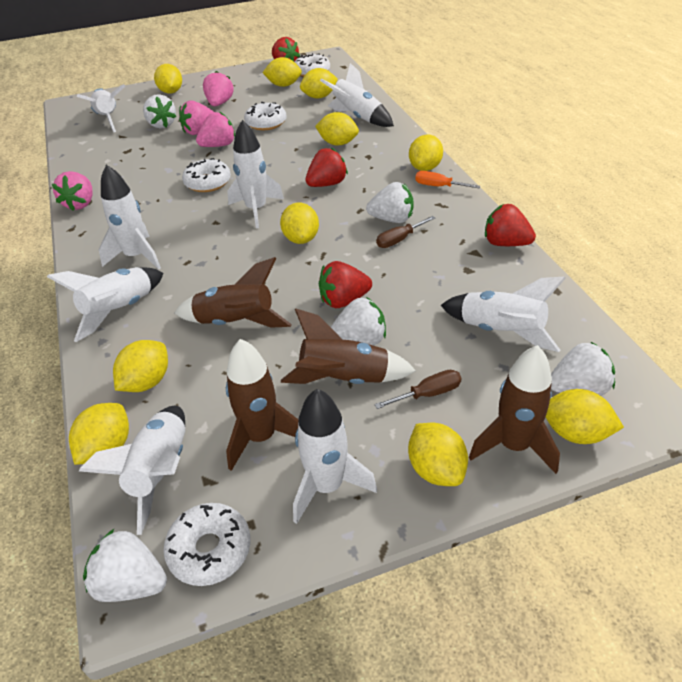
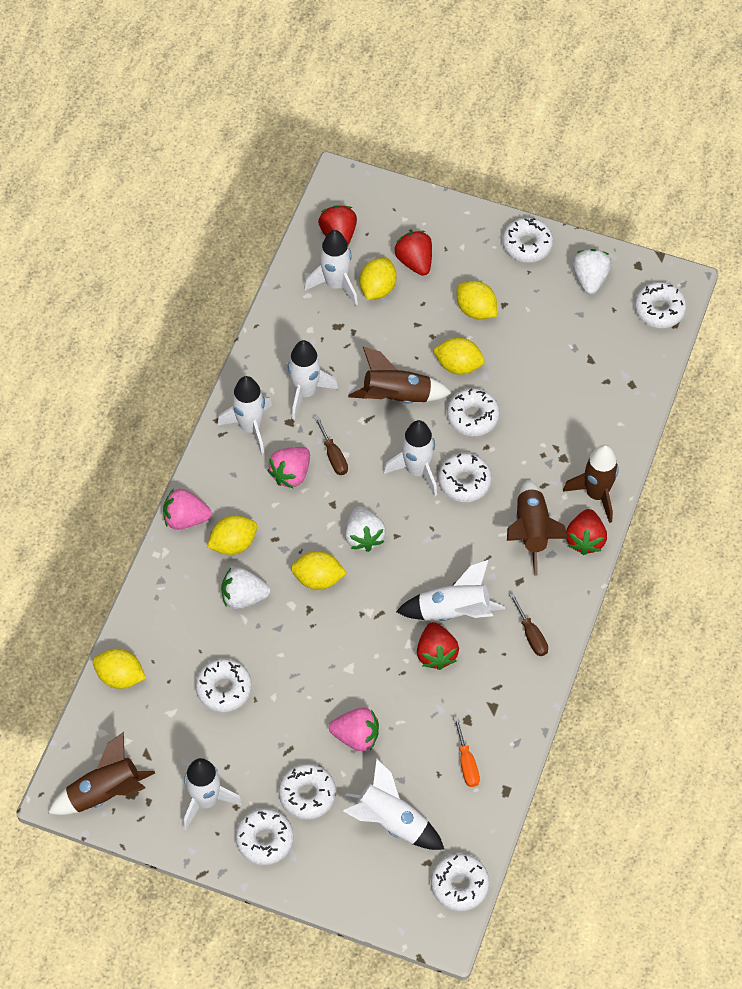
pink strawberry: [52,171,93,211] [179,100,214,135] [196,112,235,147] [203,71,234,106] = 4 -> [163,489,212,530] [267,447,310,489] [329,708,379,751] = 3
white donut: [163,503,251,586] [182,158,231,192] [244,102,286,130] [295,53,330,77] = 4 -> [195,659,252,712] [236,808,294,865] [279,764,336,819] [431,854,489,911] [438,453,492,502] [447,388,500,436] [502,217,553,263] [635,282,687,328] = 8
white rocket: [47,267,163,342] [77,84,125,132] [79,406,185,535] [99,165,161,270] [228,120,284,228] [293,389,377,524] [320,63,394,127] [441,277,566,352] = 8 -> [183,758,242,830] [217,376,272,455] [284,340,339,420] [304,230,358,306] [344,759,445,850] [383,420,437,496] [396,560,505,621] = 7
white strawberry: [83,529,167,602] [143,94,177,128] [331,297,386,346] [366,182,414,223] [551,341,615,396] = 5 -> [221,567,270,609] [345,506,386,552] [572,249,612,295] = 3
yellow lemon: [69,403,129,465] [113,340,168,392] [154,64,182,94] [262,57,302,87] [280,203,319,244] [300,68,338,99] [315,112,359,146] [408,423,468,486] [409,135,443,171] [546,389,624,444] = 10 -> [93,649,146,689] [207,515,257,555] [291,551,347,590] [360,258,396,300] [433,338,485,375] [457,281,497,320] = 6

